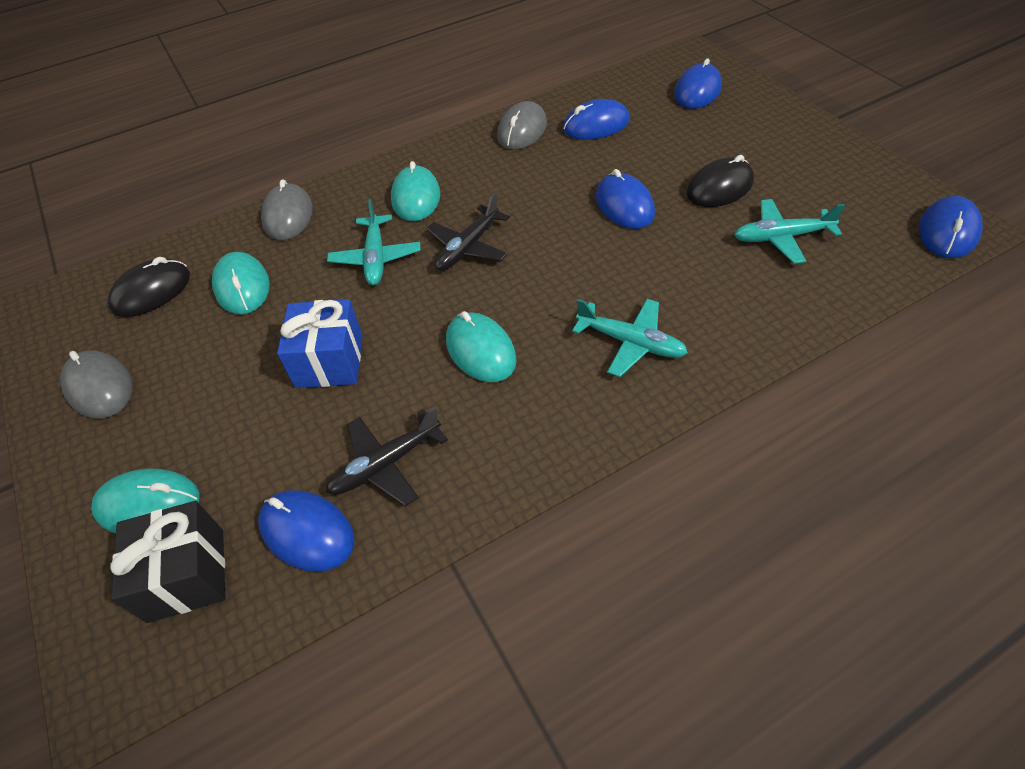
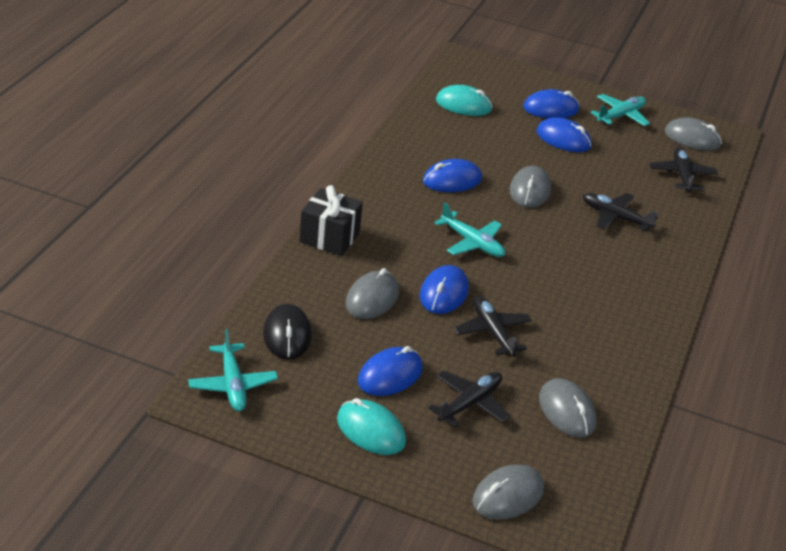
black mouse: [108,257,190,317] [686,155,754,207] = 2 -> [263,304,312,360] = 1
black plane: [326,407,448,506] [426,193,510,271] = 2 -> [428,371,510,427] [454,296,532,356] [583,193,658,232] [649,147,718,192] = 4
blue gift: [277,299,363,388] = 1 -> none = 0
grey mouse: [60,350,133,419] [261,179,313,240] [497,101,547,150] = 3 -> [345,268,399,319] [472,464,544,520] [510,166,551,208] [539,378,596,438] [665,118,722,151] = 5
turquoise mouse: [91,468,200,533] [212,252,270,314] [391,161,440,221] [446,311,517,382] = 4 -> [337,398,406,455] [436,85,493,116] = 2

